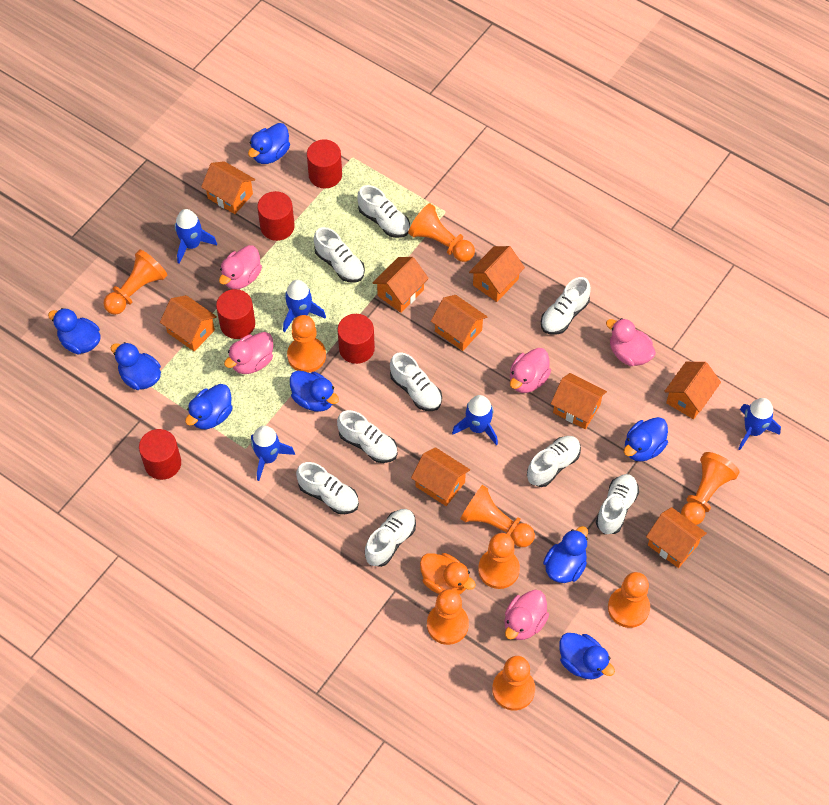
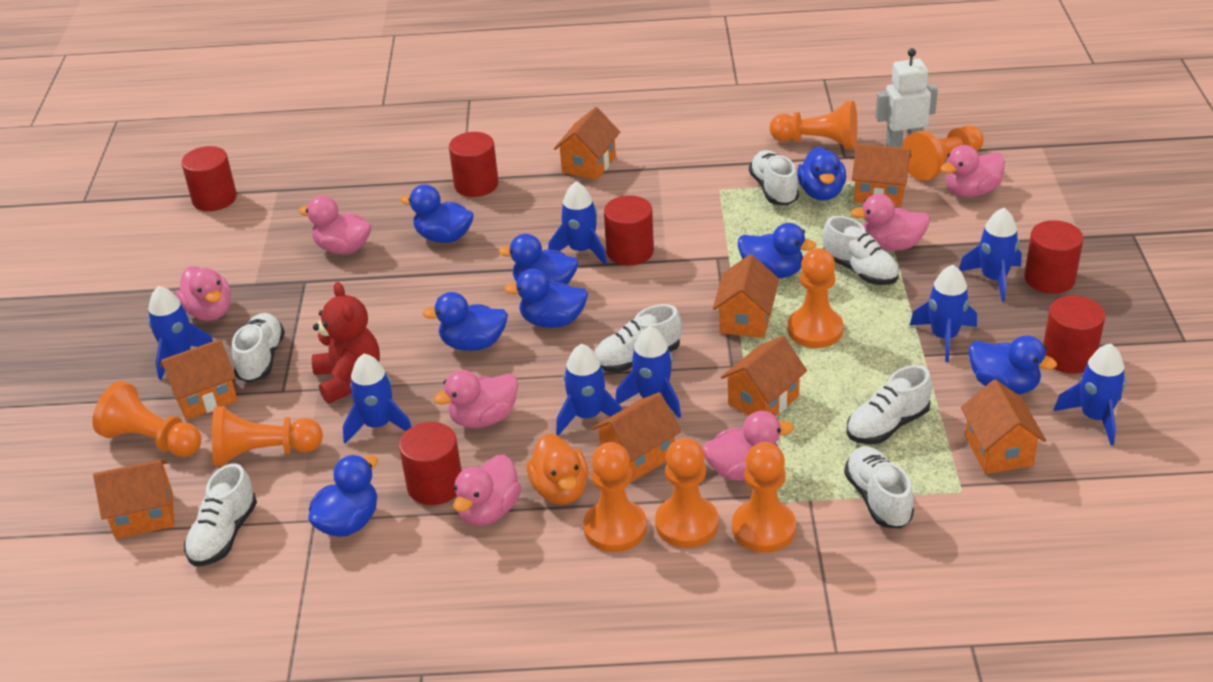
blue rocket: [175,209,217,264] [251,426,295,481] [283,280,326,332] [452,395,498,446] [738,398,781,450] = 5 -> [148,286,213,380] [343,354,412,444] [548,181,607,265] [556,344,622,436] [615,326,681,418] [910,265,977,362] [959,208,1022,302] [1054,343,1126,446] = 8
orange house: [160,295,217,351] [201,161,255,214] [373,257,429,313] [411,447,470,506] [431,295,487,351] [469,246,525,302] [551,373,607,429] [646,507,707,568] [664,362,721,419] = 9 -> [93,460,174,539] [160,339,238,420] [554,107,620,180] [592,392,682,482] [713,254,779,338] [721,336,807,416] [852,144,911,207] [961,379,1046,474] = 8
orange pawn: [104,249,167,315] [287,315,326,373] [408,203,475,262] [427,589,469,645] [460,485,535,547] [478,533,520,589] [492,656,535,710] [608,572,650,628] [681,452,740,525] = 9 -> [93,381,201,457] [212,406,323,466] [583,442,647,552] [655,438,719,548] [732,442,796,553] [770,101,858,149] [788,248,843,348] [902,125,984,181] = 8
pink duck: [219,245,262,289] [224,332,273,374] [505,590,549,640] [510,348,551,393] [606,318,656,366] = 5 -> [176,266,231,321] [298,195,372,254] [434,370,518,428] [453,454,521,526] [702,411,794,481] [851,194,930,251] [940,145,1005,197] = 7
red cylinder: [139,429,181,480] [216,289,255,339] [257,191,295,241] [307,139,342,188] [337,314,375,364] = 5 -> [181,146,237,211] [399,422,462,505] [449,132,499,197] [604,195,654,265] [1024,220,1083,294] [1043,296,1105,374] = 6
red teddy bear: none = 0 -> [312,282,380,404] = 1
white robot: none = 0 -> [876,48,938,148] = 1
white shoe: [296,462,359,514] [314,227,365,282] [337,410,397,463] [357,185,410,238] [365,509,416,567] [390,352,442,411] [527,436,581,487] [541,277,591,335] [596,474,639,534] = 9 -> [184,463,257,566] [232,313,285,382] [594,304,682,373] [749,150,799,205] [823,216,899,285] [844,446,914,528] [847,365,932,444] = 7

